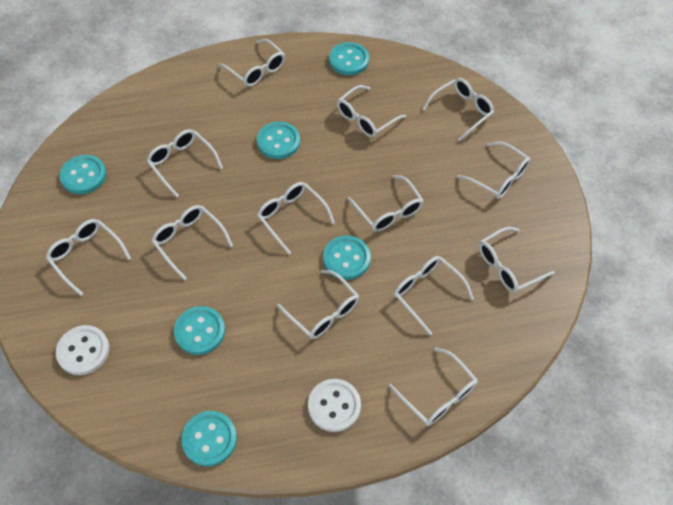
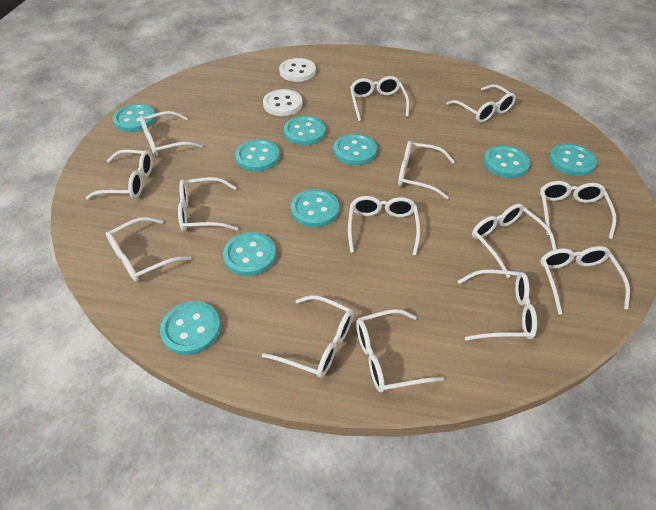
turquoise button: [59,155,106,194] [174,306,225,355] [181,411,237,466] [257,122,300,159] [323,236,371,280] [329,42,369,75] = 6 -> [113,104,156,132] [160,301,221,355] [223,232,276,276] [235,139,280,172] [284,116,325,146] [291,189,339,228] [334,134,377,165] [484,145,530,178] [549,143,597,176] = 9
white glasses: [46,219,131,296] [147,129,223,197] [151,205,233,280] [219,39,285,87] [257,182,335,254] [277,269,359,339] [337,85,406,137] [347,175,424,232] [389,347,478,426] [394,256,474,335] [422,78,494,142] [457,142,531,199] [479,227,555,293] = 13 -> [86,149,153,200] [106,217,191,282] [140,111,203,157] [178,177,238,231] [262,295,353,378] [348,196,420,255] [350,76,409,121] [356,309,444,393] [398,141,455,199] [446,84,516,123] [458,269,537,340] [472,204,556,278] [540,181,616,239] [540,246,630,314] = 14

